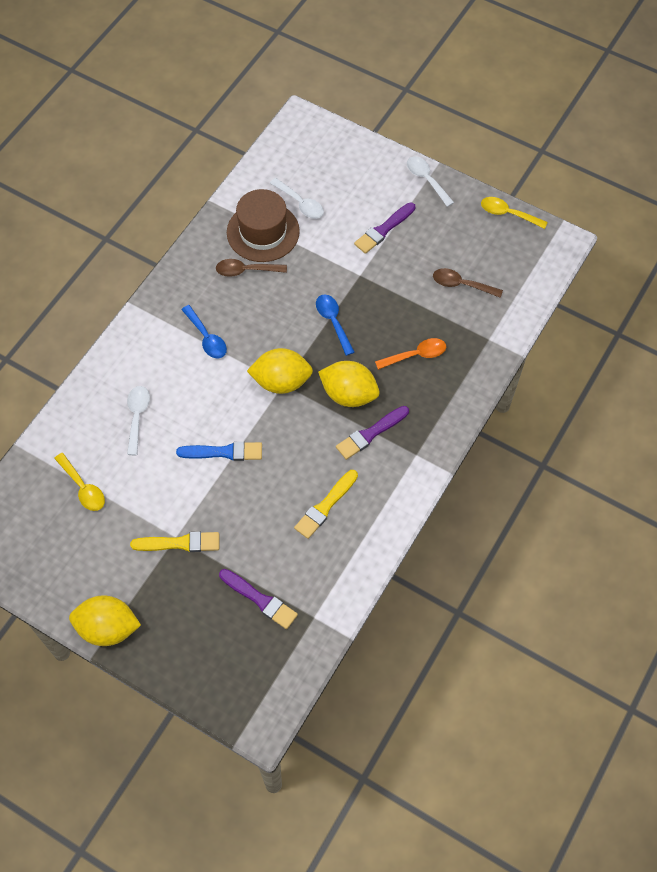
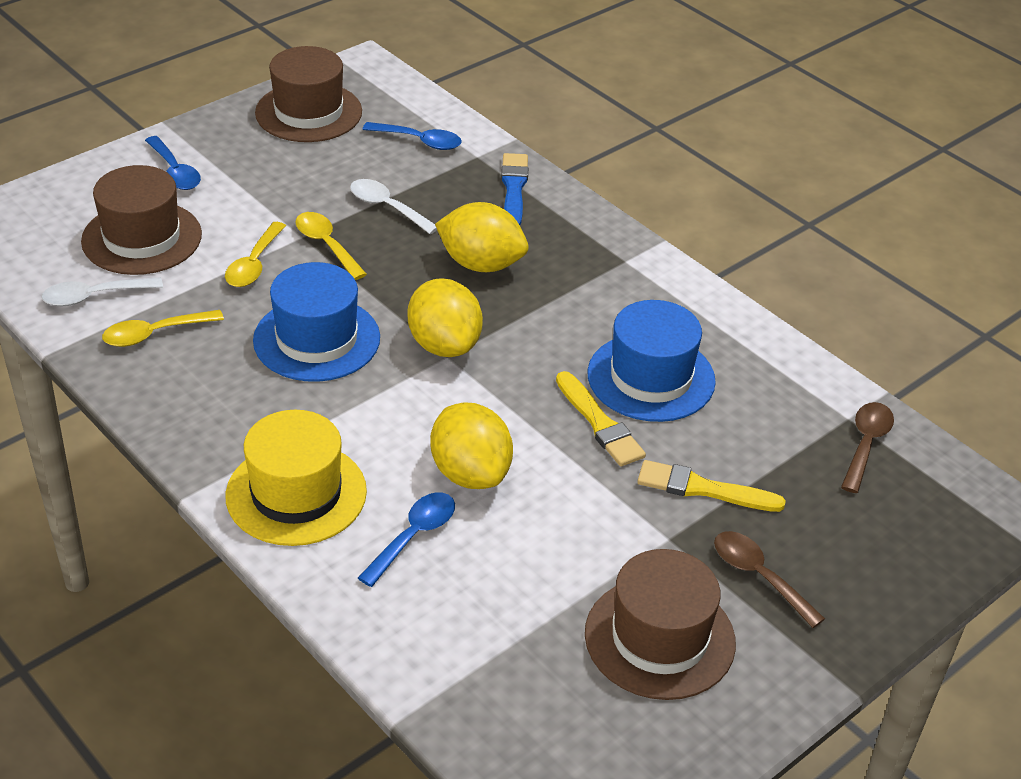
blue hat: none = 0 -> [253,262,380,382] [587,300,716,422] = 2
blue spoon: [181,305,227,358] [316,294,354,356] = 2 -> [145,136,201,190] [358,492,455,587] [362,122,462,150] = 3
brown hat: [227,189,300,262] = 1 -> [81,165,202,275] [255,46,362,142] [585,549,736,700] = 3
orange spoon: [375,338,446,370] = 1 -> none = 0
purple brush: [219,569,298,629] [336,406,409,460] [354,203,415,254] = 3 -> none = 0
white spoon: [127,386,150,455] [270,178,324,219] [407,156,454,207] = 3 -> [42,277,163,306] [350,179,437,234] = 2
yellow hat: none = 0 -> [225,410,367,546] = 1
yellow spoon: [54,453,105,511] [481,197,548,229] = 2 -> [102,310,224,347] [225,222,286,287] [295,212,367,280] = 3

